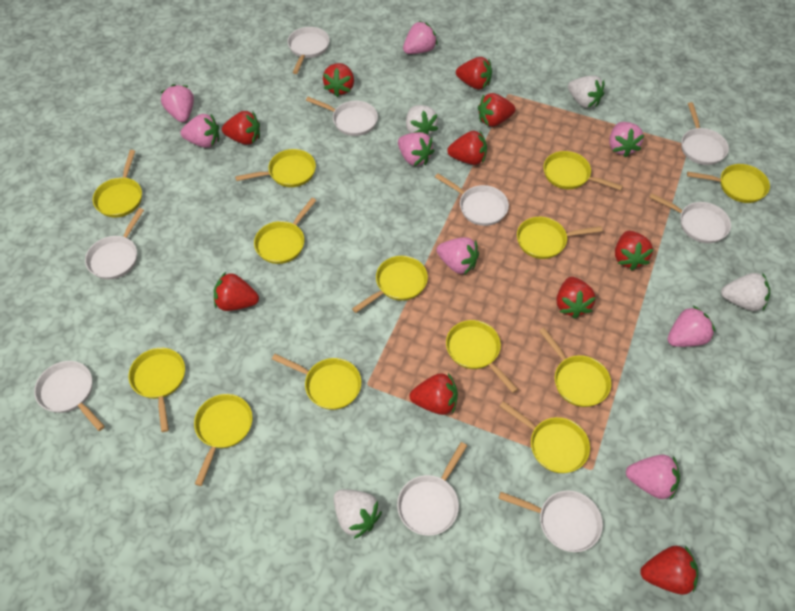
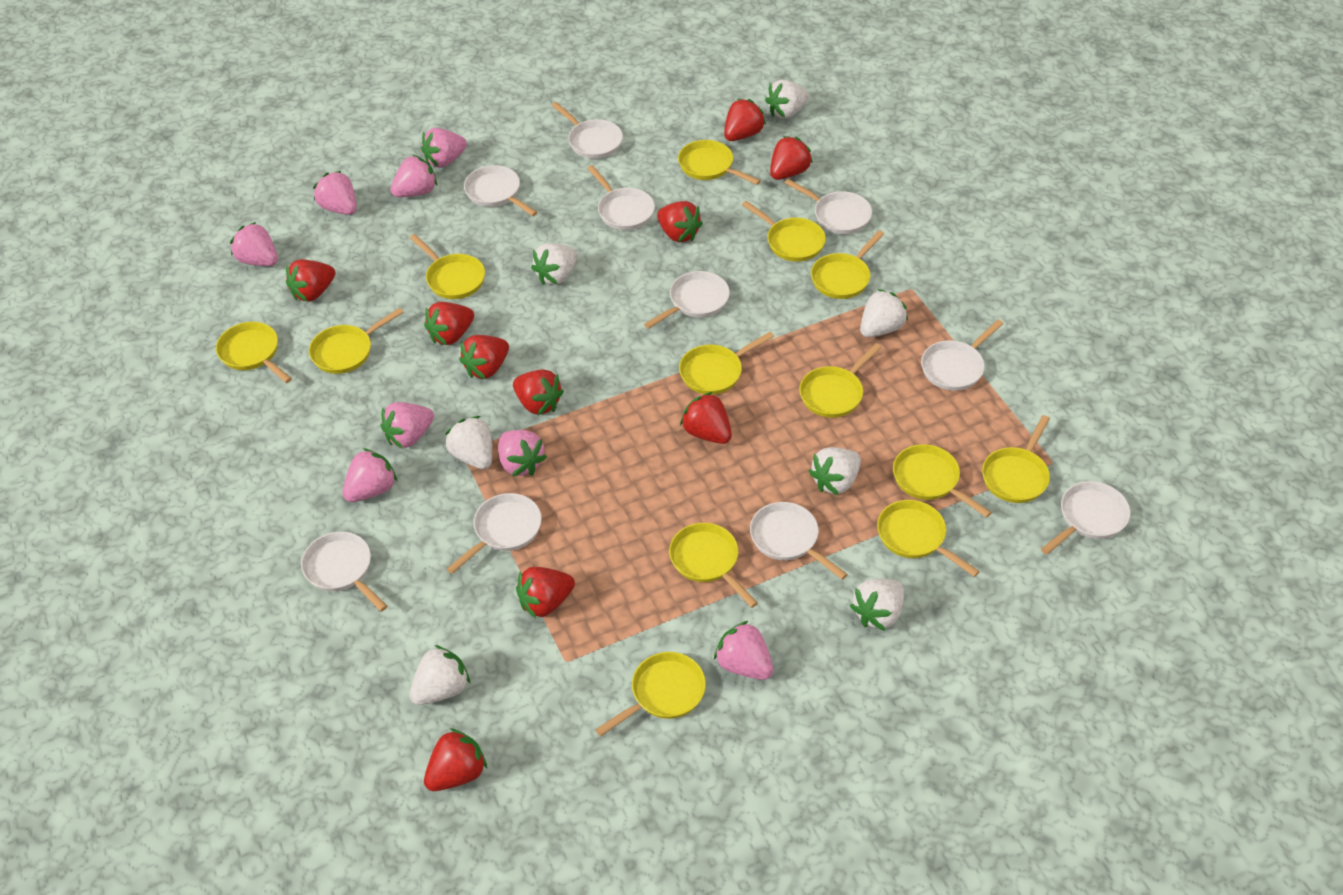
white pan: [34,361,105,431] [85,208,144,279] [288,27,330,74] [306,97,378,136] [397,442,467,536] [435,173,509,226] [498,490,603,552] [649,193,731,243] [681,102,729,165] = 9 -> [301,532,388,612] [447,493,542,574] [464,165,537,216] [551,102,623,159] [587,165,655,230] [644,271,730,329] [750,502,848,580] [785,179,872,234] [921,320,1003,391] [1041,481,1130,555] = 10
white strawberry: [334,489,382,539] [406,105,438,136] [568,75,604,108] [721,273,770,311] = 4 -> [409,645,470,705] [445,416,492,469] [531,243,577,285] [765,79,809,119] [808,447,861,495] [850,579,904,631] [860,289,908,337] = 7

